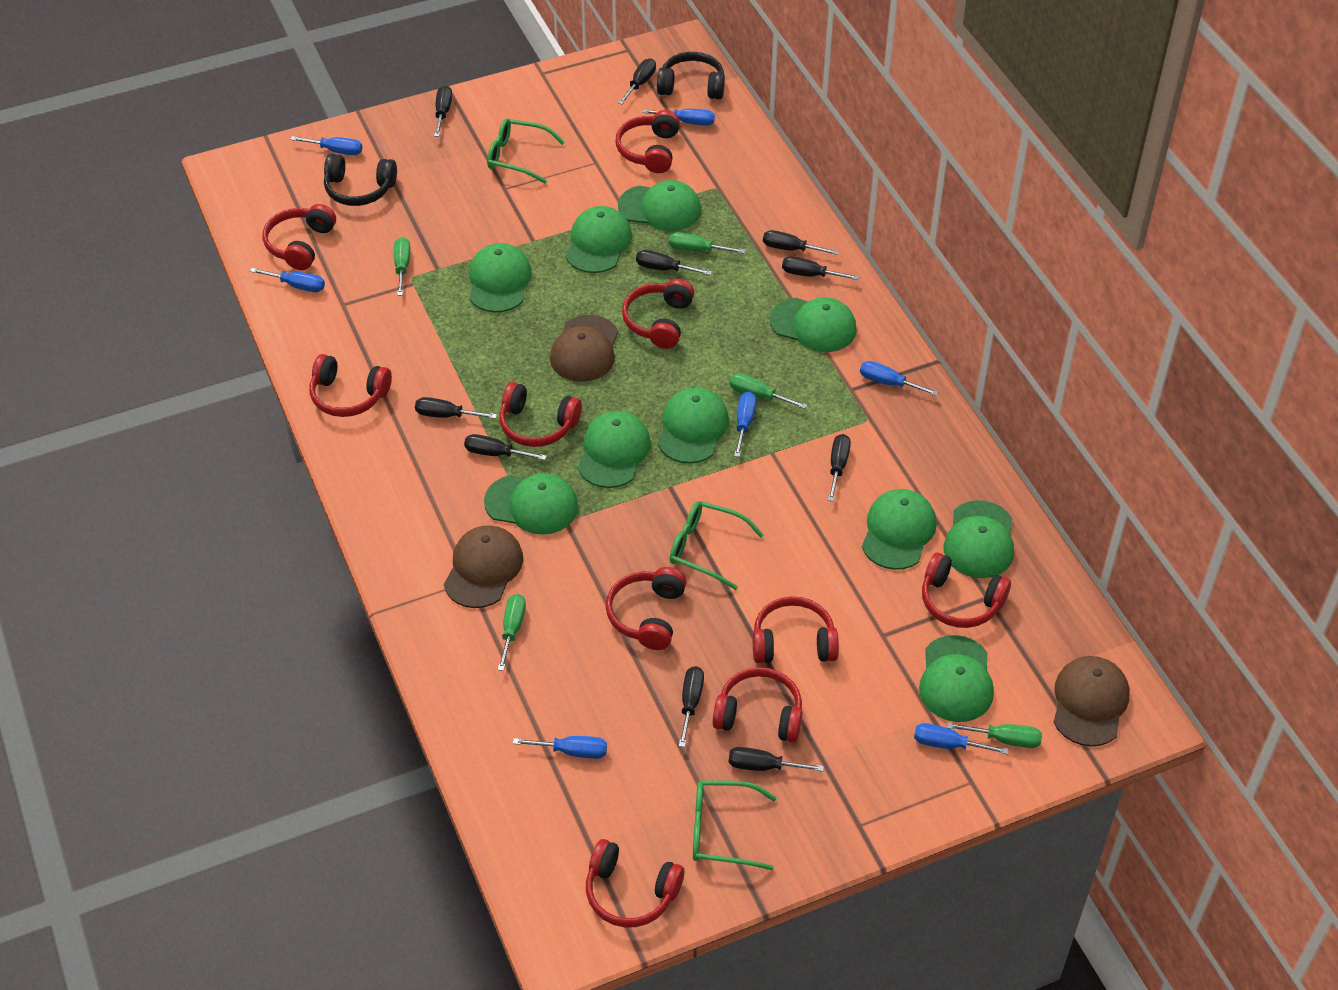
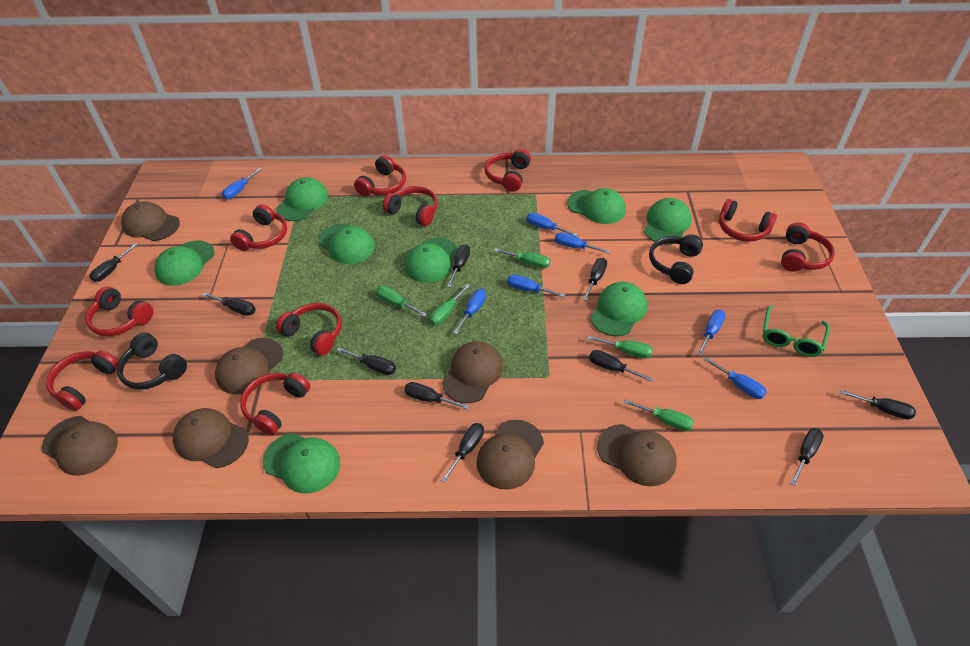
brown cap: [444,525,523,608] [550,315,618,382] [1053,656,1130,747] = 3 -> [42,416,118,476] [121,201,180,241] [173,408,249,468] [215,338,283,395] [442,341,503,403] [476,420,544,490] [597,424,677,487] = 7
green cap: [469,243,532,313] [484,474,578,535] [565,206,632,273] [578,411,651,488] [618,180,701,231] [658,387,729,463] [770,297,857,352] [862,489,937,570] [919,635,994,722] [943,500,1014,578] = 10 -> [154,240,214,286] [263,433,341,493] [276,177,328,221] [319,224,375,264] [405,237,458,283] [567,188,626,224] [590,282,647,336] [644,198,692,245] = 8
green glasses: [487,118,565,184] [670,501,764,590] [693,780,777,870] = 3 -> [762,305,830,357] = 1

